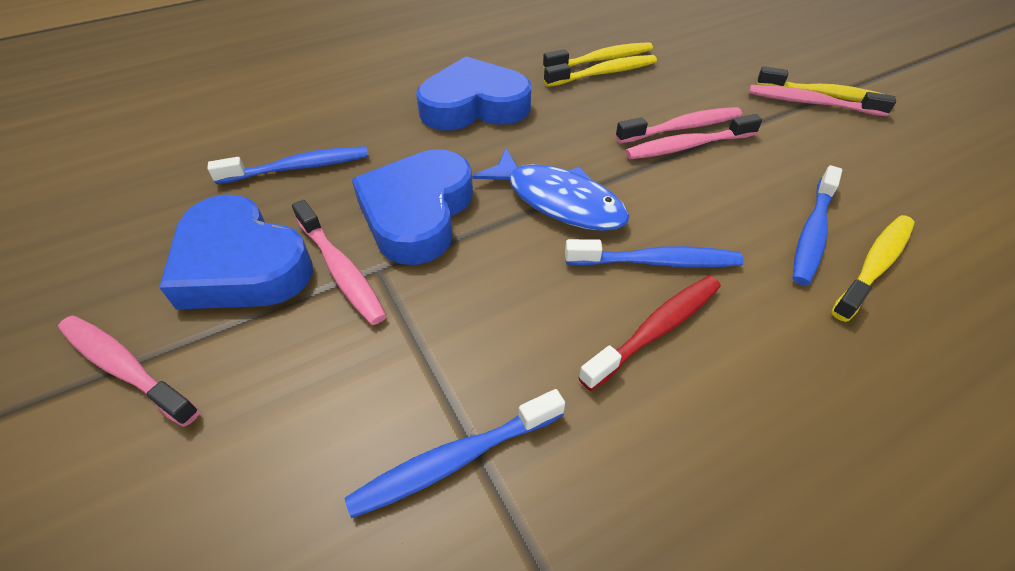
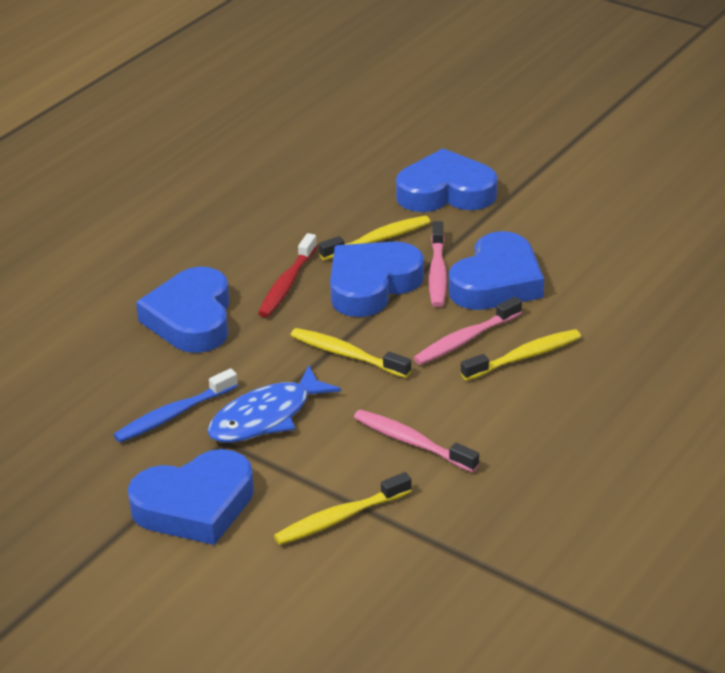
blue heart: [159,195,313,309] [352,149,473,265] [416,56,531,130] = 3 -> [128,449,254,545] [136,267,230,353] [330,241,424,317] [396,148,498,212] [449,231,544,310] = 5
blue toothbrush: [207,146,368,184] [345,389,565,518] [565,239,743,268] [793,165,842,285] = 4 -> [114,368,238,443] = 1
pink toothbrush: [58,316,200,427] [292,200,387,325] [616,107,742,143] [625,114,762,159] [749,85,896,116] = 5 -> [354,410,479,472] [414,296,522,365] [429,221,447,307] = 3

